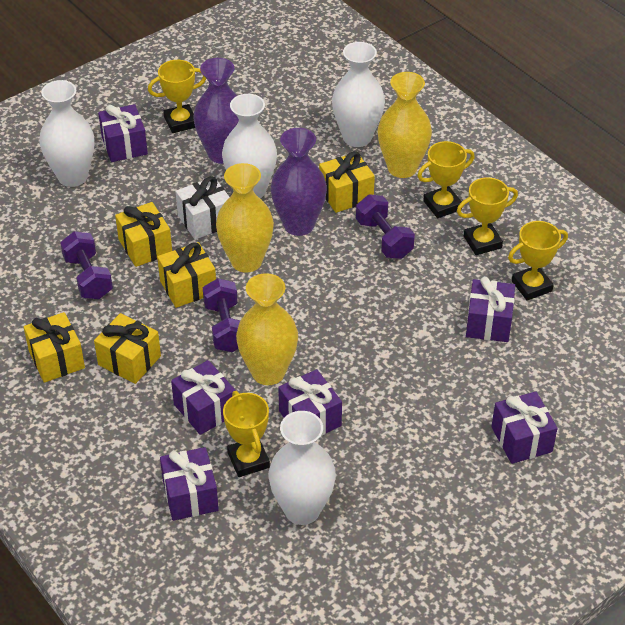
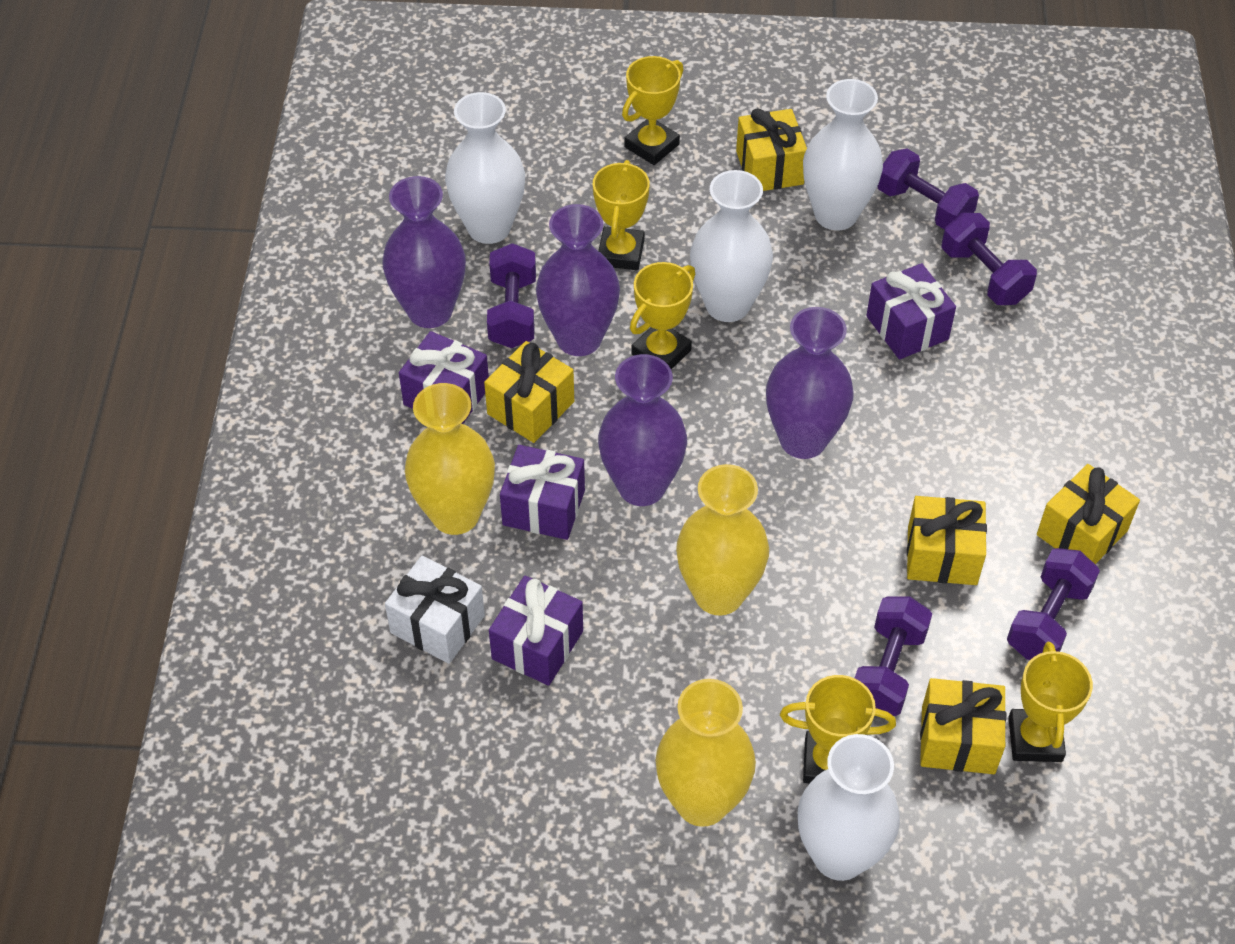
purple dumbbell: [60,231,113,299] [203,278,241,352] [356,194,415,259] = 3 -> [487,243,536,348] [855,597,932,716] [877,148,979,229] [942,213,1037,305] [1007,548,1100,660] = 5
purple gift: [98,104,148,162] [160,447,219,521] [171,360,236,435] [278,369,342,436] [466,277,515,342] [492,391,558,464] = 6 -> [399,331,489,424] [489,576,583,686] [500,445,585,540] [866,263,956,360] = 4
purple vase: [193,58,239,164] [271,128,327,236] = 2 -> [382,176,466,328] [536,204,620,356] [598,354,687,506] [766,307,854,459] = 4

